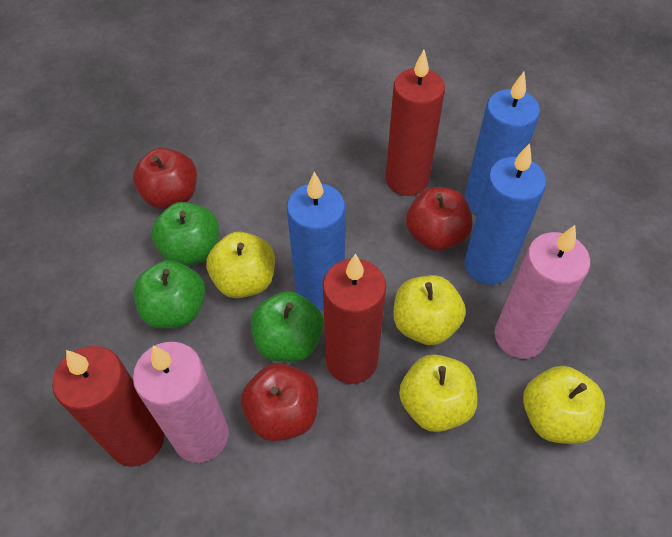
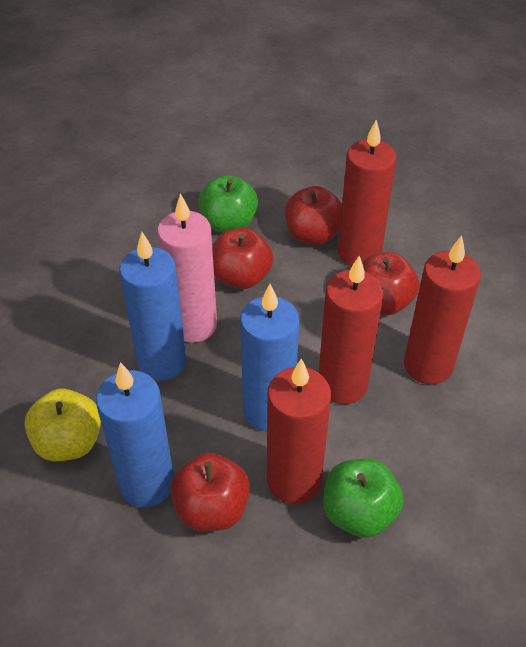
green apple: [133,260,205,329] [151,202,219,266] [251,291,324,362] = 3 -> [198,175,258,233] [323,458,404,538] = 2
pink candle: [133,342,229,463] [495,225,590,359] = 2 -> [157,193,217,343] = 1
red apple: [133,148,197,209] [241,363,318,441] [406,187,473,251] = 3 -> [170,453,250,531] [212,228,273,289] [285,186,342,245] [362,252,419,315] = 4
red candle: [52,346,164,467] [323,253,386,384] [386,50,445,196] = 3 -> [267,359,331,504] [319,256,384,404] [338,120,397,266] [404,235,481,384] = 4
yellow apple: [206,232,275,298] [393,275,466,345] [399,354,477,432] [523,366,605,444] = 4 -> [24,389,101,461] = 1

